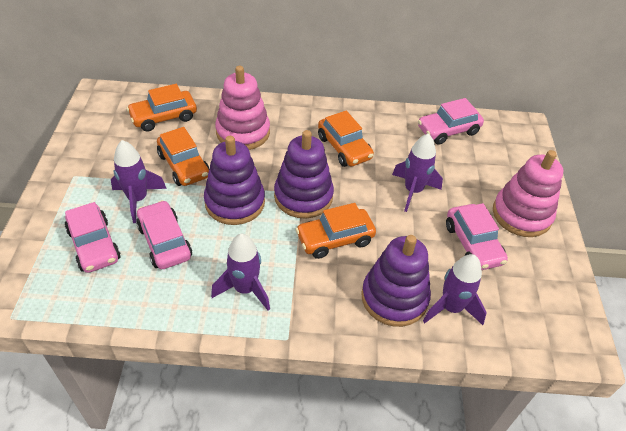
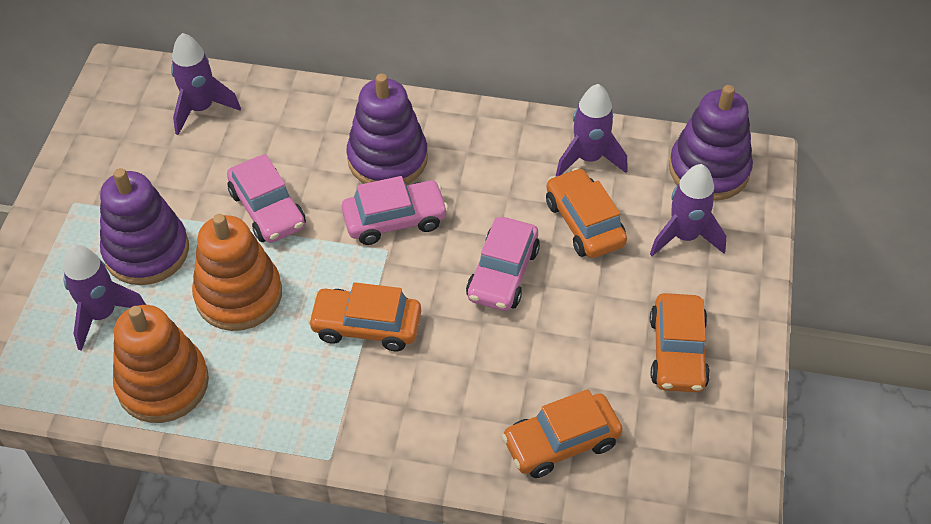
orange stacking toy: none = 0 -> [113,305,209,423] [192,214,282,331] = 2
pink car: [65,202,121,273] [136,200,192,269] [418,98,484,145] [446,203,508,270] = 4 -> [227,154,306,243] [342,176,448,245] [466,217,540,311] = 3
pink stacking toy: [215,66,270,150] [493,150,564,237] = 2 -> none = 0

